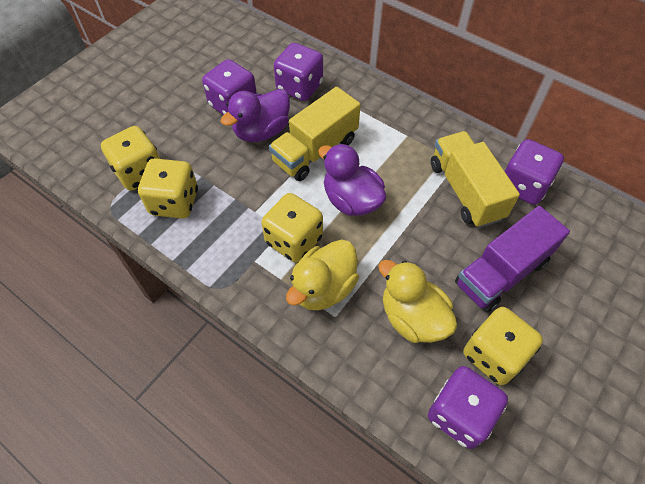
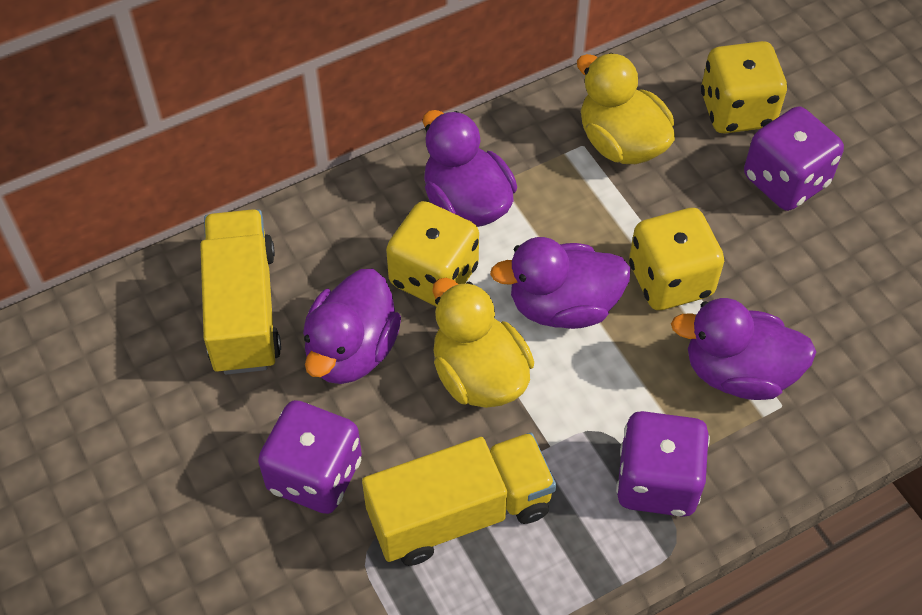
purple dice: [202,59,257,115] [274,43,323,101] [428,366,508,449] [505,139,564,205] = 4 -> [258,400,362,514] [616,411,710,517] [744,106,844,211] = 3
purple duck: [220,89,290,142] [318,144,386,216] = 2 -> [303,269,401,384] [423,110,517,227] [490,237,631,329] [671,298,816,400] = 4
purple truck: [455,206,570,313] = 1 -> none = 0
yellow dice: [101,126,160,191] [138,158,198,219] [261,193,323,263] [464,307,543,385] = 4 -> [386,201,479,307] [629,208,724,310] [701,41,787,133] = 3

